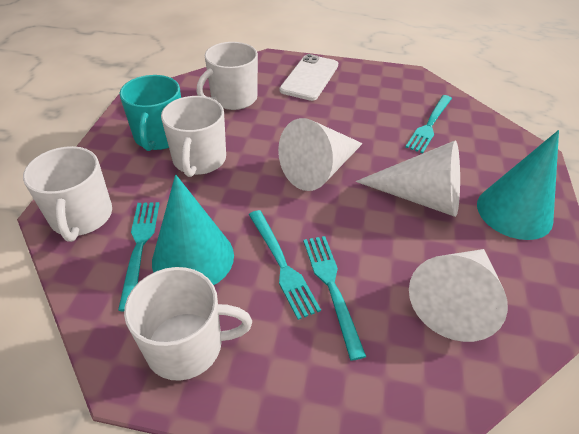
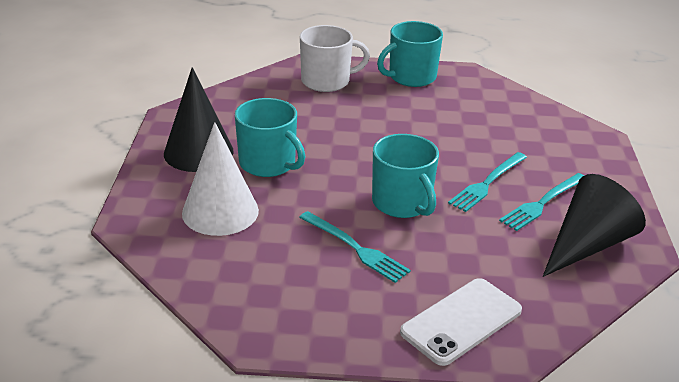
black cone: none = 0 -> [164,67,234,172] [543,174,646,277] = 2
turquoise cone: [152,174,234,285] [477,130,559,240] = 2 -> none = 0
turquoise fork: [118,202,159,312] [249,210,321,320] [303,236,366,361] [405,95,452,153] = 4 -> [299,211,411,283] [448,152,527,212] [499,173,585,231] = 3
turquoise mug: [120,75,181,151] = 1 -> [235,98,305,177] [372,134,439,218] [377,21,443,87] = 3
white cone: [278,118,363,191] [356,141,460,217] [409,249,508,342] = 3 -> [182,122,259,236] = 1
white mug: [23,146,112,242] [124,267,252,381] [161,96,226,177] [196,42,258,110] = 4 -> [300,25,370,92] = 1

